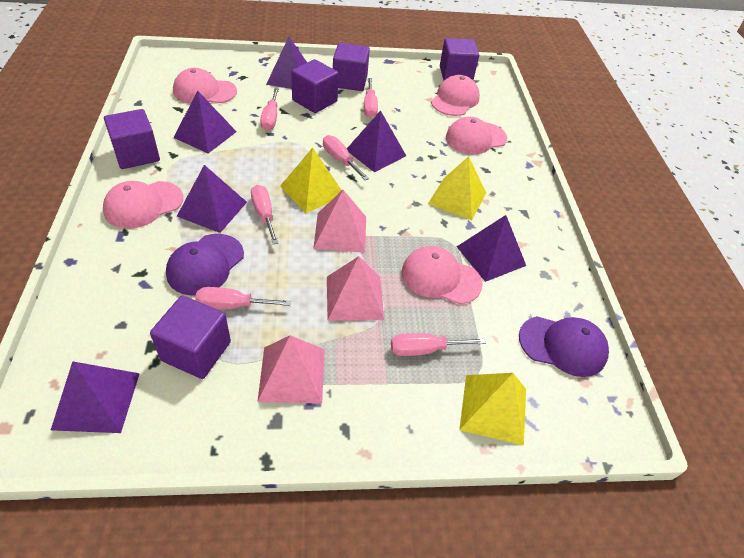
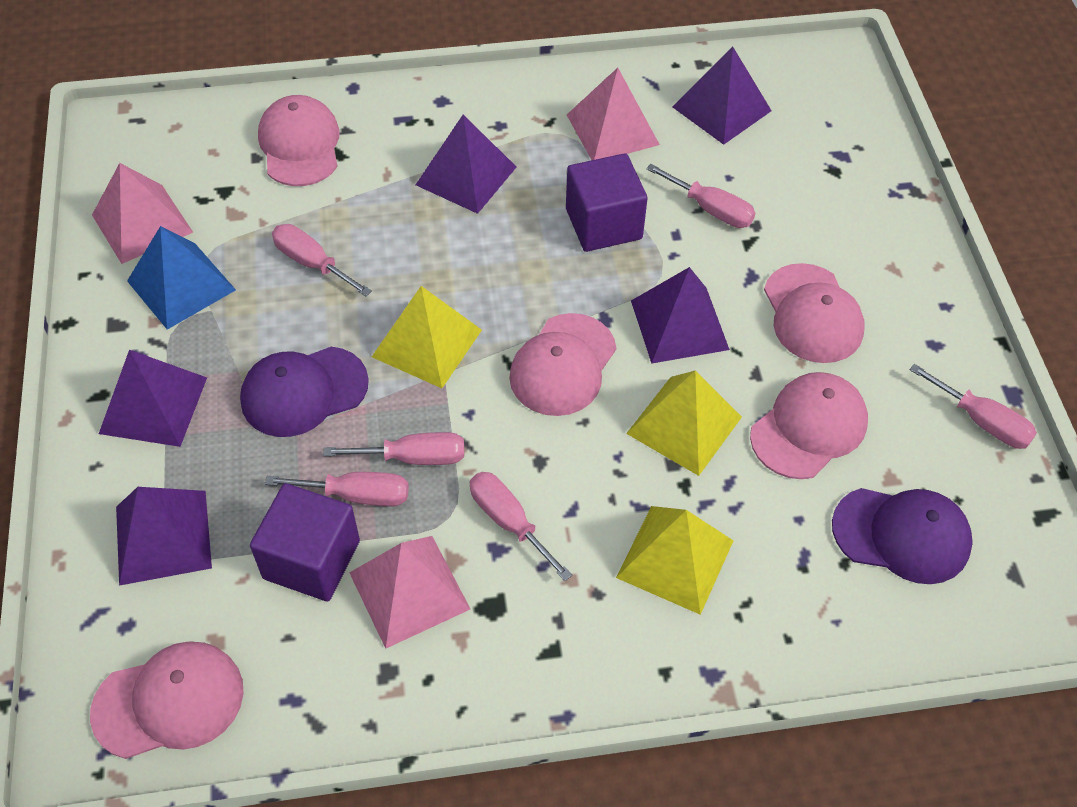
blue pyramid: none = 0 -> [127,226,236,330] = 1
purple cube: [104,109,160,169] [150,295,231,379] [291,59,339,113] [333,43,370,91] [440,38,479,81] = 5 -> [250,483,360,602] [566,153,648,252] = 2
purple pyramid: [51,361,140,433] [173,91,237,153] [177,165,247,233] [266,37,307,89] [347,110,406,173] [457,215,526,282] = 6 -> [99,350,207,447] [116,487,212,586] [416,115,516,214] [631,267,730,364] [673,47,771,145] = 5

